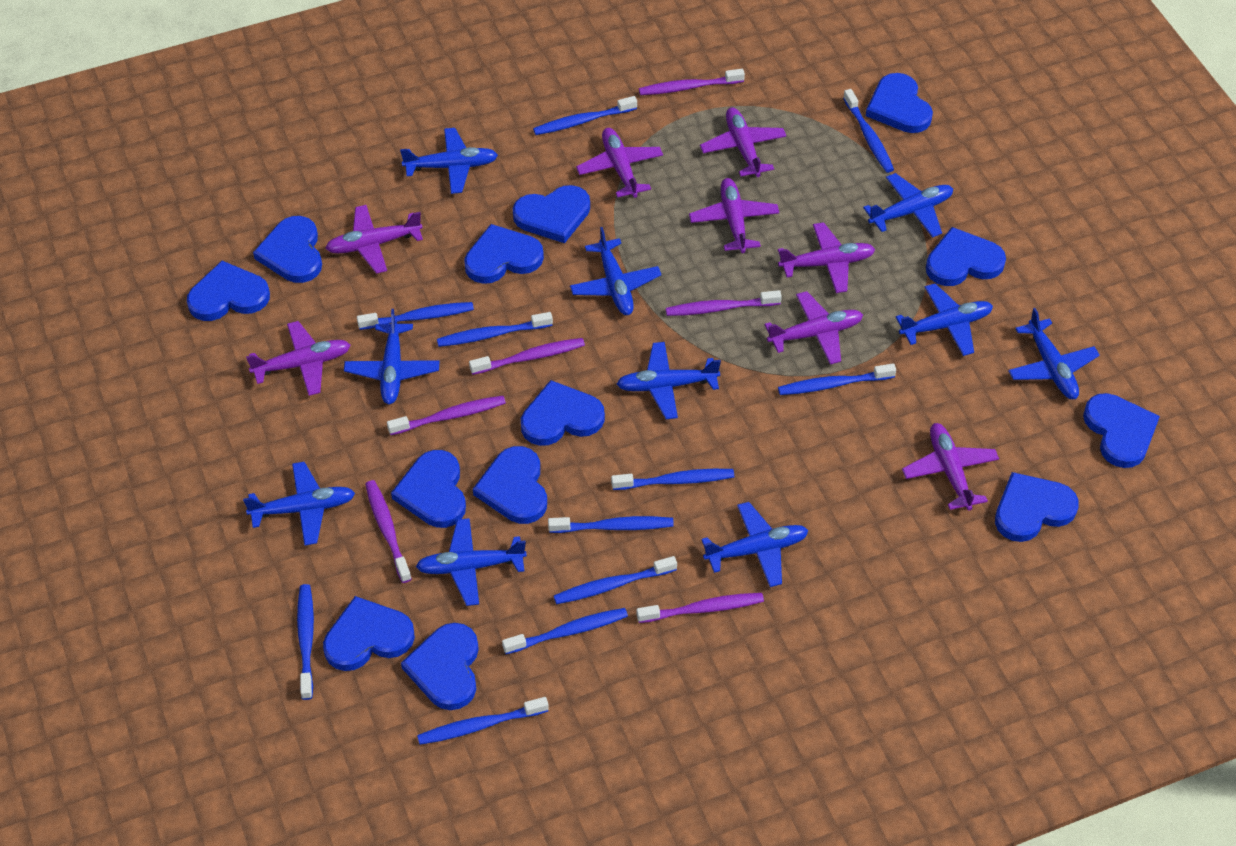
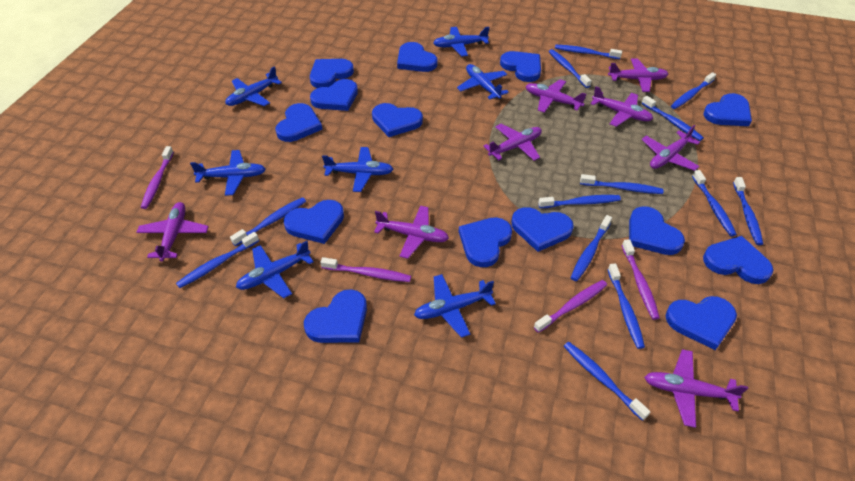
blue heart: [187,261,270,321] [253,216,322,283] [323,596,415,671] [391,450,466,528] [401,623,479,710] [464,224,544,284] [473,446,547,524] [513,185,590,243] [521,380,605,446] [866,73,933,133] [926,227,1006,286] [995,472,1079,542] [1083,393,1160,468] = 13 -> [275,103,322,142] [284,200,344,244] [304,289,367,343] [310,59,354,88] [310,79,358,111] [372,103,423,137] [397,42,437,72] [459,217,512,267] [500,51,541,82] [512,207,574,252] [629,206,685,255] [665,296,737,350] [703,93,752,126] [703,236,773,284] = 14
blue plane: [243,462,355,546] [344,309,439,404] [400,128,498,194] [416,518,527,606] [570,227,661,315] [617,342,721,419] [701,502,808,587] [863,173,953,238] [896,284,993,356] [1008,308,1100,399] = 10 -> [190,150,266,196] [225,66,282,106] [236,241,314,298] [322,147,393,192] [414,274,496,338] [433,27,489,56] [457,64,509,100] = 7
blue toothbrush: [297,584,314,700] [357,302,474,330] [417,697,549,745] [437,312,553,347] [502,608,628,654] [533,96,637,135] [548,516,674,533] [554,556,677,604] [611,469,734,490] [778,363,896,395] [843,89,894,173] = 11 -> [176,232,259,288] [230,197,306,246] [538,195,621,208] [549,49,592,88] [555,45,622,59] [564,342,651,421] [571,215,612,281] [580,174,663,194] [608,264,645,349] [642,96,704,141] [671,72,716,109] [692,170,737,236] [733,177,763,245] = 13
purple toothbrush: [365,480,412,583] [387,396,506,435] [469,338,585,375] [636,593,764,623] [639,69,745,95] [666,290,782,316] = 6 -> [141,146,174,209] [320,257,411,282] [534,280,607,333] [622,239,660,320] = 4

